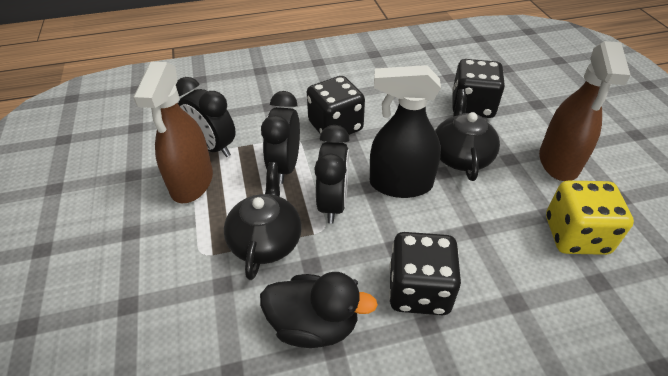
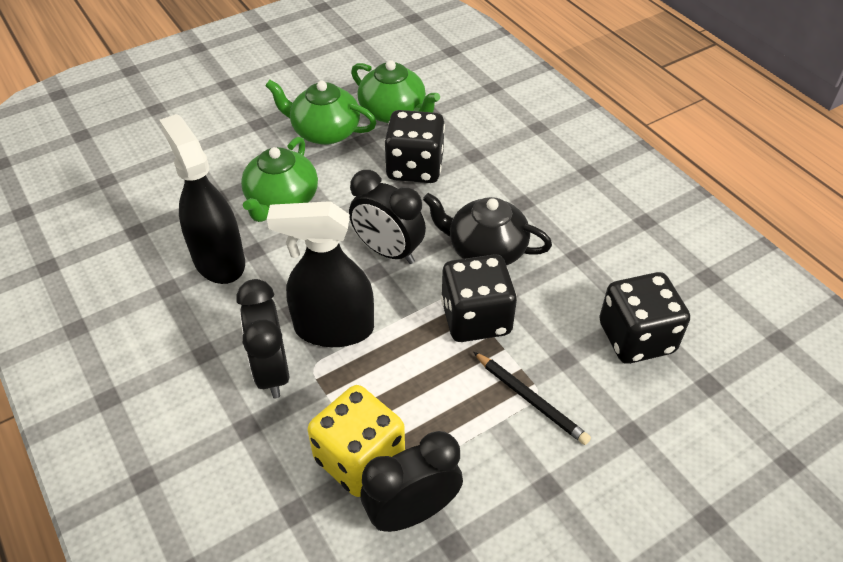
black duck: [260,272,378,348] = 1 -> none = 0
black pencil: none = 0 -> [473,352,591,445] = 1
black spray bottle: [370,65,441,198] = 1 -> [159,114,245,284] [267,201,374,347] = 2
black teapot: [224,162,302,280] [435,89,500,181] = 2 -> [423,193,552,266] = 1
brown spray bottle: [133,62,213,203] [539,41,630,181] = 2 -> none = 0
green teapot: none = 0 -> [241,137,318,222] [265,80,377,145] [351,60,440,123] = 3

